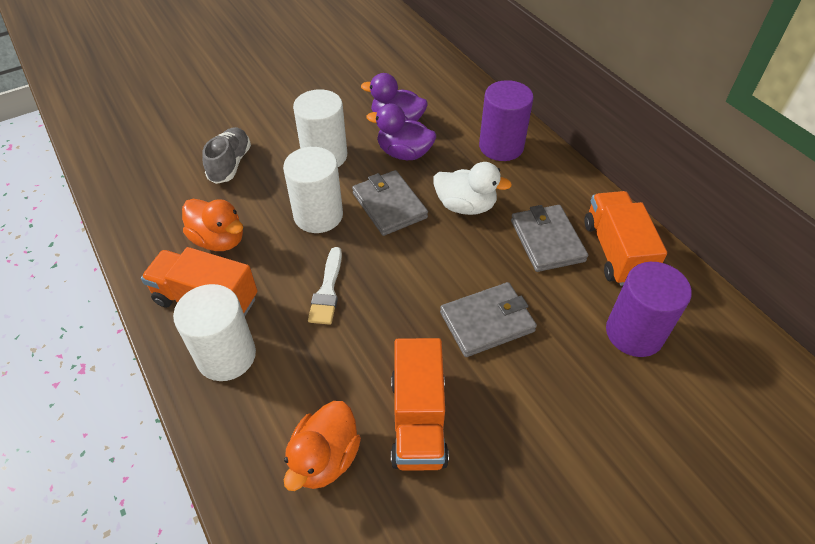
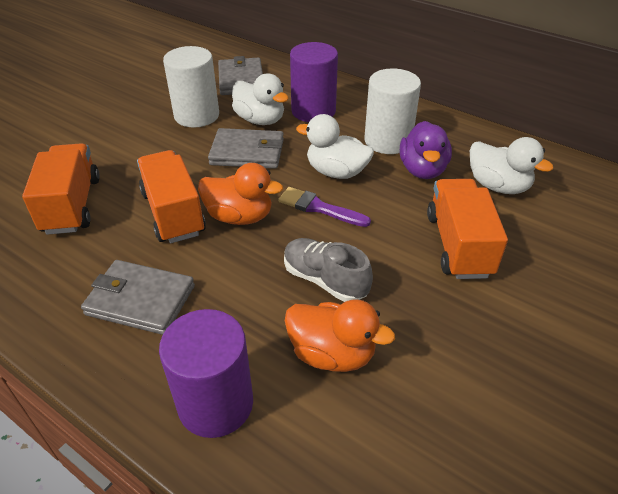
purple brush: none = 0 -> [278,187,371,227] = 1
purple duck: [361,73,428,121] [367,103,436,160] = 2 -> [400,121,452,179] = 1
white brush: [308,247,342,325] = 1 -> none = 0
white cylinder: [173,284,256,381] [283,147,343,233] [293,89,347,167] = 3 -> [163,46,219,128] [364,69,421,154] = 2
white duck: [433,162,512,215] = 1 -> [232,74,289,125] [296,114,374,179] [470,137,553,194] = 3

